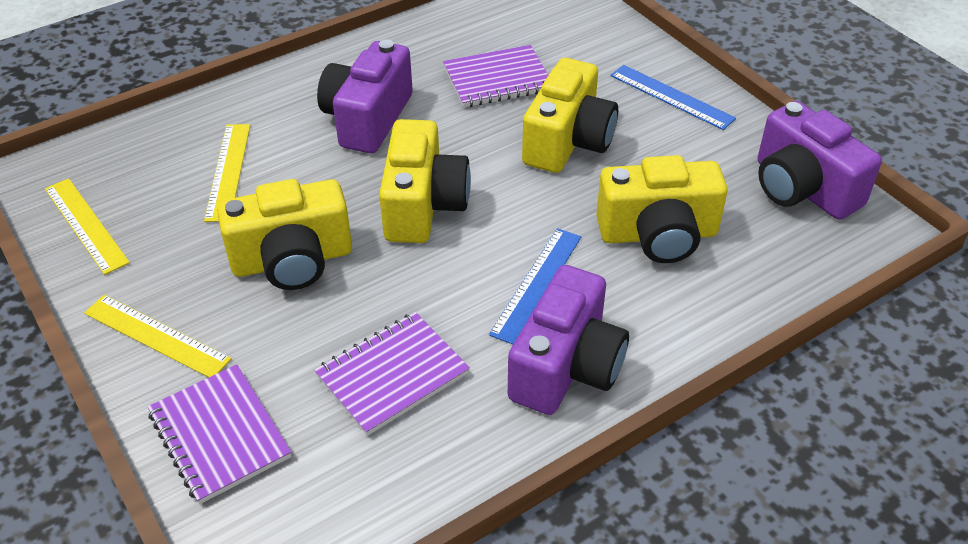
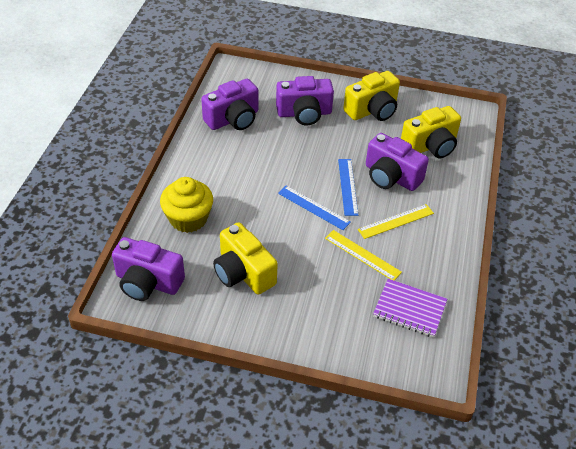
purple camera: [317,40,413,153] [508,265,629,415] [758,101,882,220] = 3 -> [112,237,185,301] [201,79,258,130] [276,76,334,126] [366,133,429,191] = 4
purple notebook: [148,364,291,504] [314,312,470,436] [443,45,548,108] = 3 -> [373,279,447,337] = 1
yellow camera: [217,179,352,290] [379,119,471,243] [522,58,618,173] [596,155,728,263] = 4 -> [213,222,278,295] [343,71,400,121] [401,106,461,158] = 3
yellow cupcake: none = 0 -> [160,177,213,233] = 1
yellow ruler: [45,178,130,275] [84,295,232,377] [204,124,250,222] = 3 -> [325,230,402,281] [358,204,434,239] = 2

